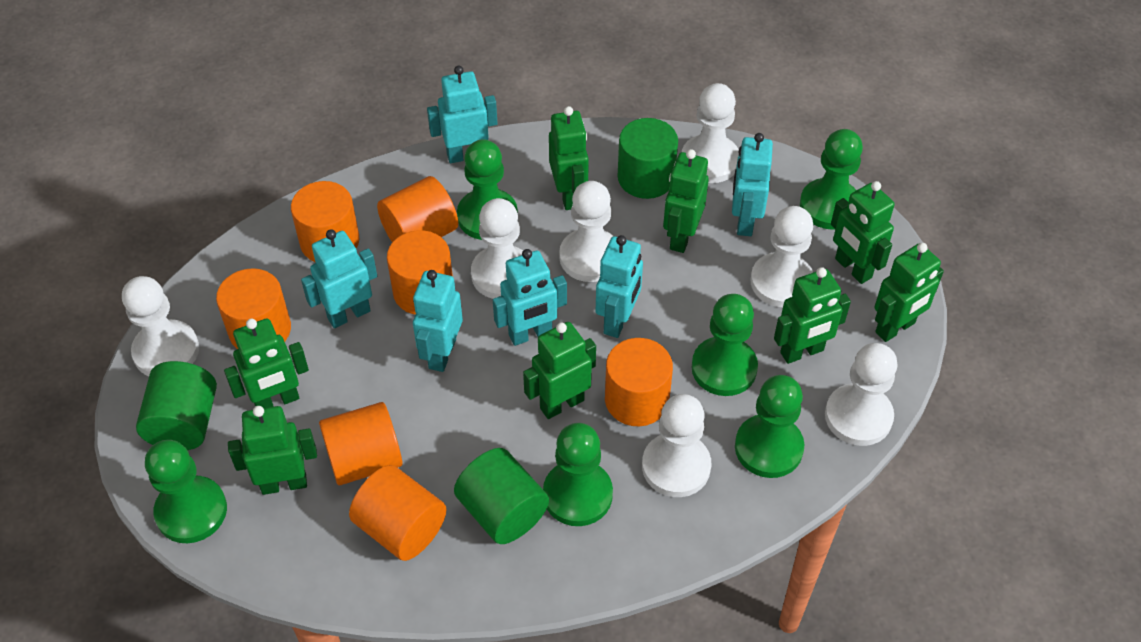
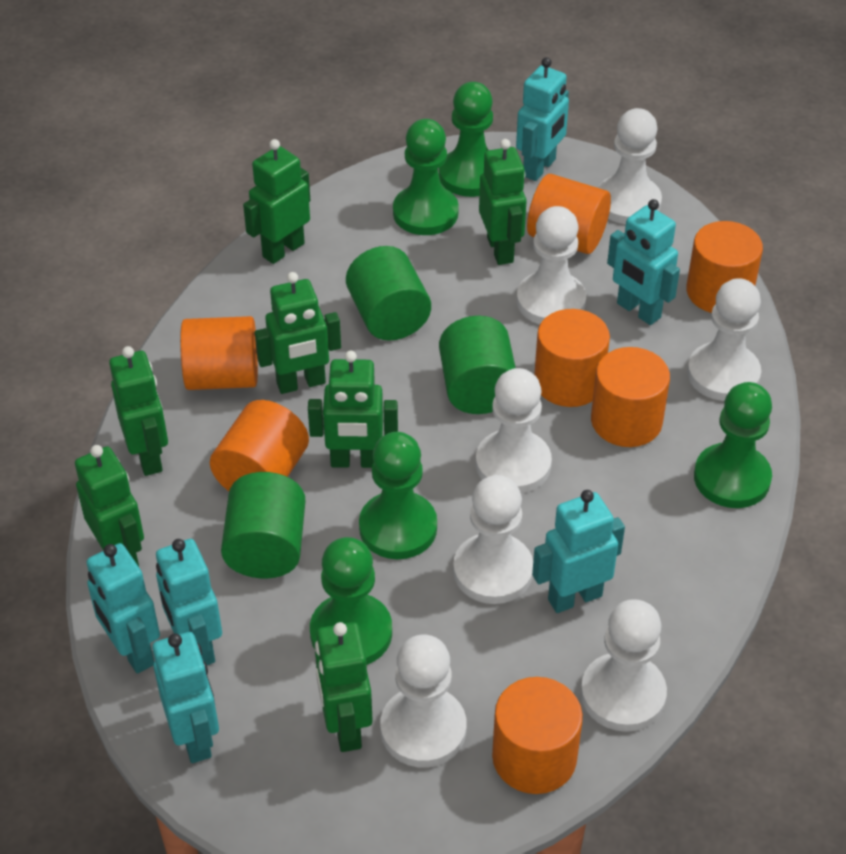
green pawn: [145,440,227,543] [457,139,518,240] [543,423,613,526] [691,294,758,396] [735,375,804,478] [800,129,863,230] = 6 -> [310,537,392,665] [359,432,437,559] [393,119,459,235] [439,82,493,197] [694,382,772,508] = 5
green robot: [224,318,309,408] [228,406,317,495] [523,322,596,419] [549,106,589,210] [663,149,709,253] [774,267,851,364] [831,181,895,284] [874,243,944,342] = 8 -> [75,445,144,566] [109,346,168,476] [243,139,310,264] [255,272,341,394] [308,351,398,468] [315,622,372,752] [479,139,527,265] = 7

